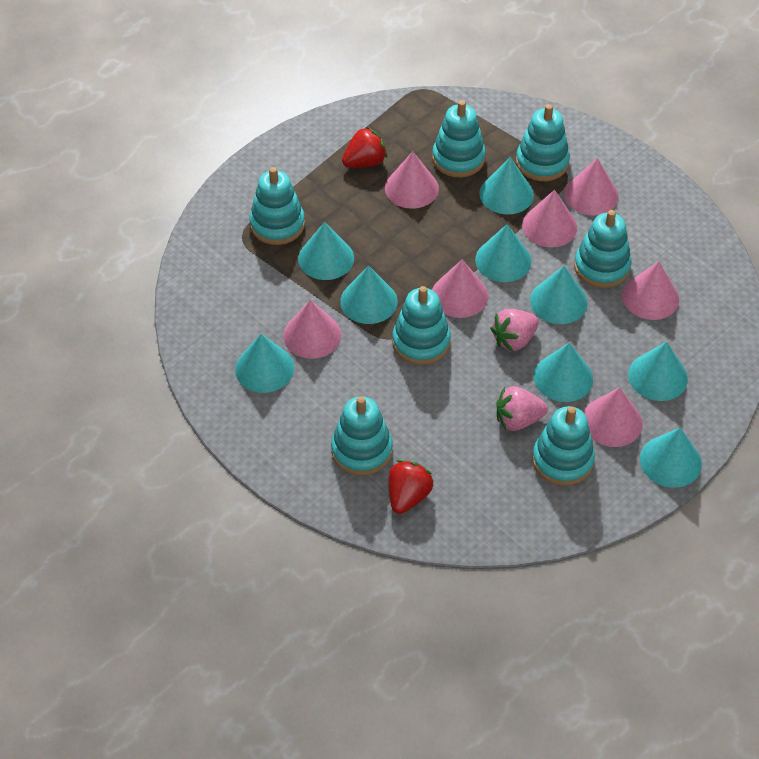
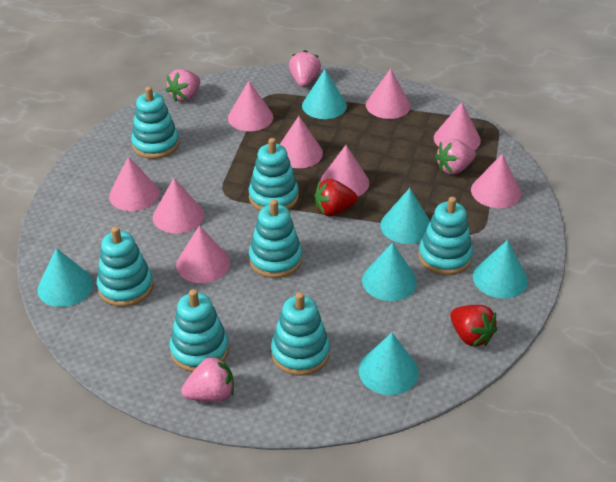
pink cone: [283,300,341,359] [385,151,439,209] [432,259,488,318] [522,190,577,247] [564,158,619,216] [583,387,643,447] [622,261,679,320] = 7 -> [109,157,159,211] [153,178,204,234] [176,225,230,283] [228,81,273,131] [280,116,323,168] [320,145,369,197] [366,69,411,119] [434,102,481,150] [471,154,521,208] = 9
pink strawberry: [490,309,539,351] [496,386,548,431] = 2 -> [166,69,200,102] [181,355,234,402] [289,50,321,87] [435,139,476,175] = 4
turquoise cone: [235,334,294,393] [298,222,354,280] [340,265,398,324] [475,224,532,282] [479,157,534,215] [530,266,588,324] [534,343,593,402] [628,342,688,401] [640,428,702,488] = 9 -> [38,248,94,307] [302,69,347,119] [359,333,419,395] [362,242,417,301] [380,188,430,244] [473,240,528,298] = 6

